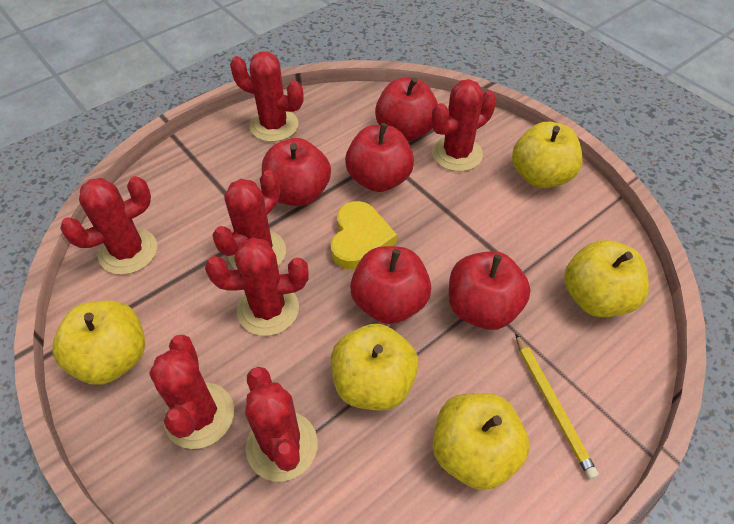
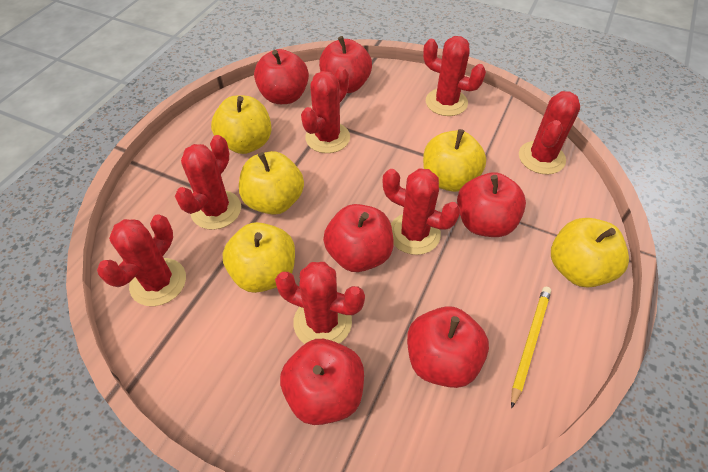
red apple: [262,138,331,206] [345,123,414,192] [350,246,431,324] [375,77,438,141] [449,251,531,330] = 5 -> [254,49,309,104] [280,339,364,425] [319,36,372,93] [323,204,394,272] [407,306,489,388] [457,172,526,237] = 6
yellow heart: [331,201,397,269] = 1 -> none = 0

